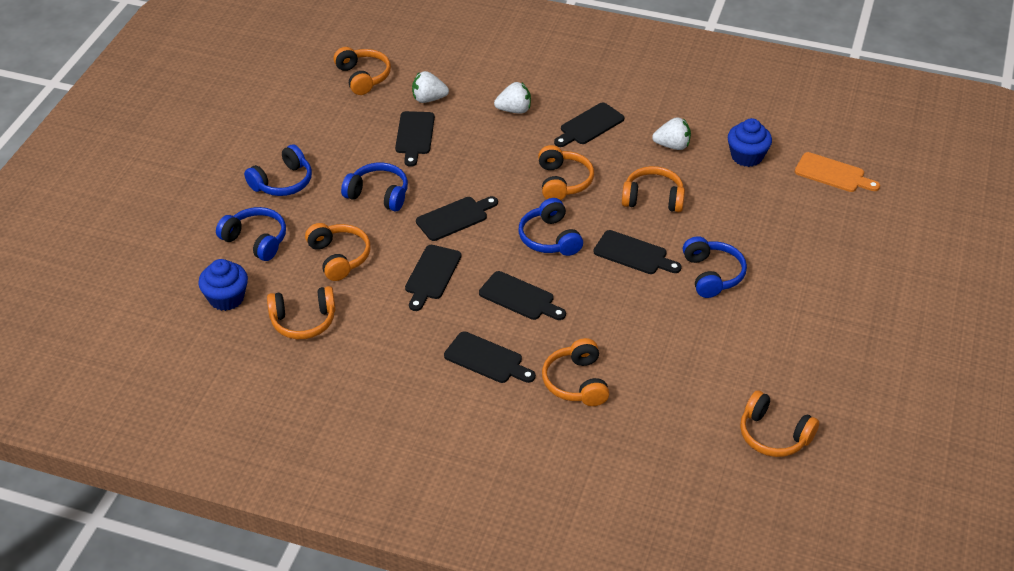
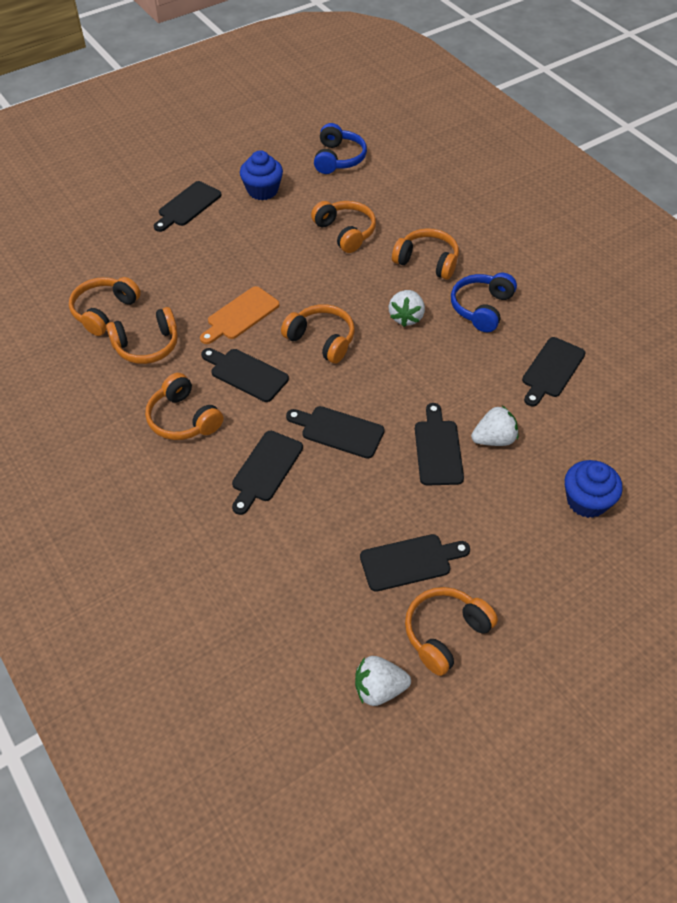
blue headphones: [216,207,286,261] [244,144,312,196] [341,163,408,211] [518,198,583,256] [683,236,747,298] = 5 -> [314,123,367,174] [451,273,517,332] = 2

